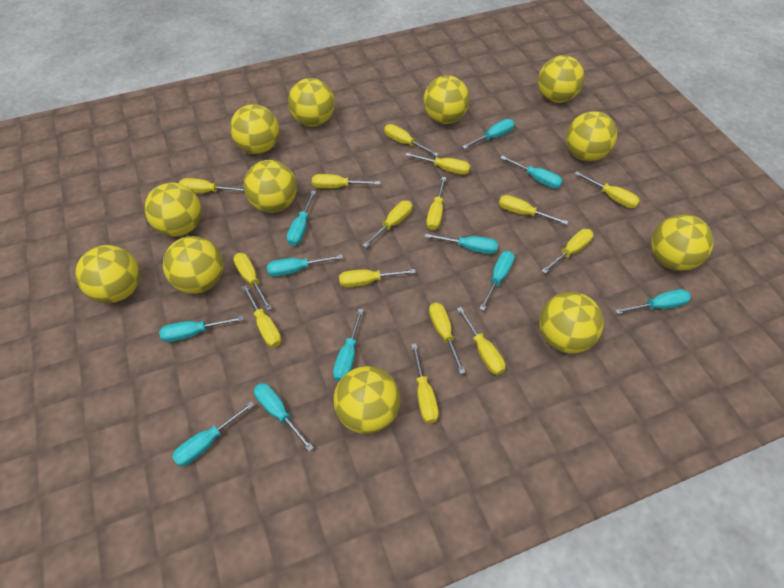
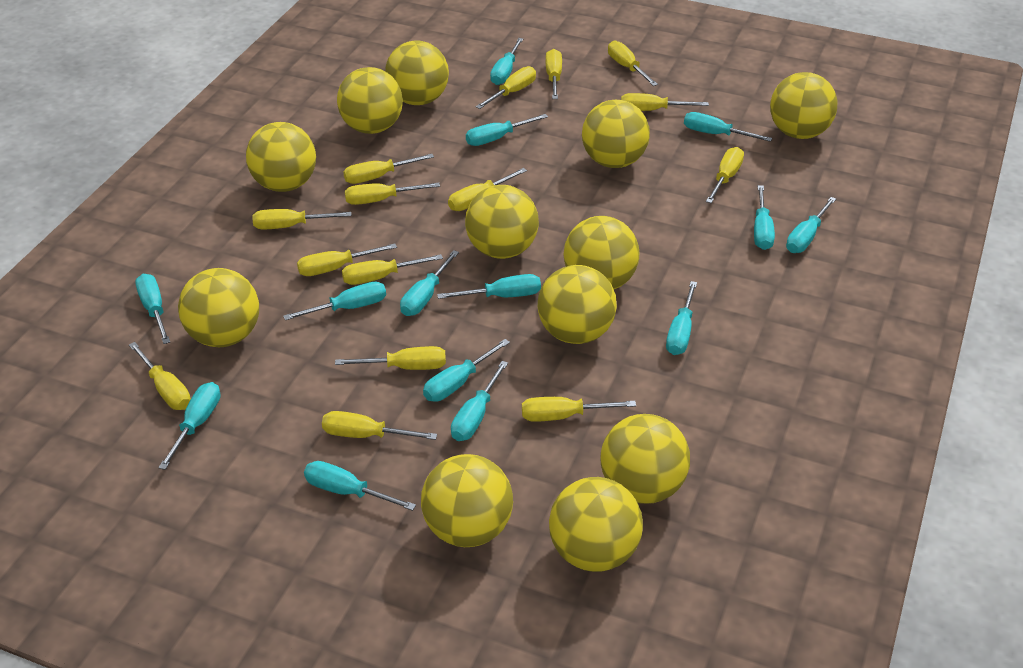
turquoise screwdriver: [159,316,244,342] [172,401,254,466] [254,383,314,452] [267,254,343,277] [287,191,316,246] [333,309,363,382] [424,233,498,254] [462,119,515,149] [479,251,515,311] [500,156,563,189] [615,289,691,314] = 11 -> [135,274,170,344] [158,382,220,470] [283,282,386,320] [304,461,416,511] [400,250,459,316] [423,339,510,402] [437,274,541,299] [451,361,508,441] [466,114,548,146] [490,38,523,85] [666,281,697,355] [684,112,772,142] [754,185,775,250] [786,197,836,253] = 14

